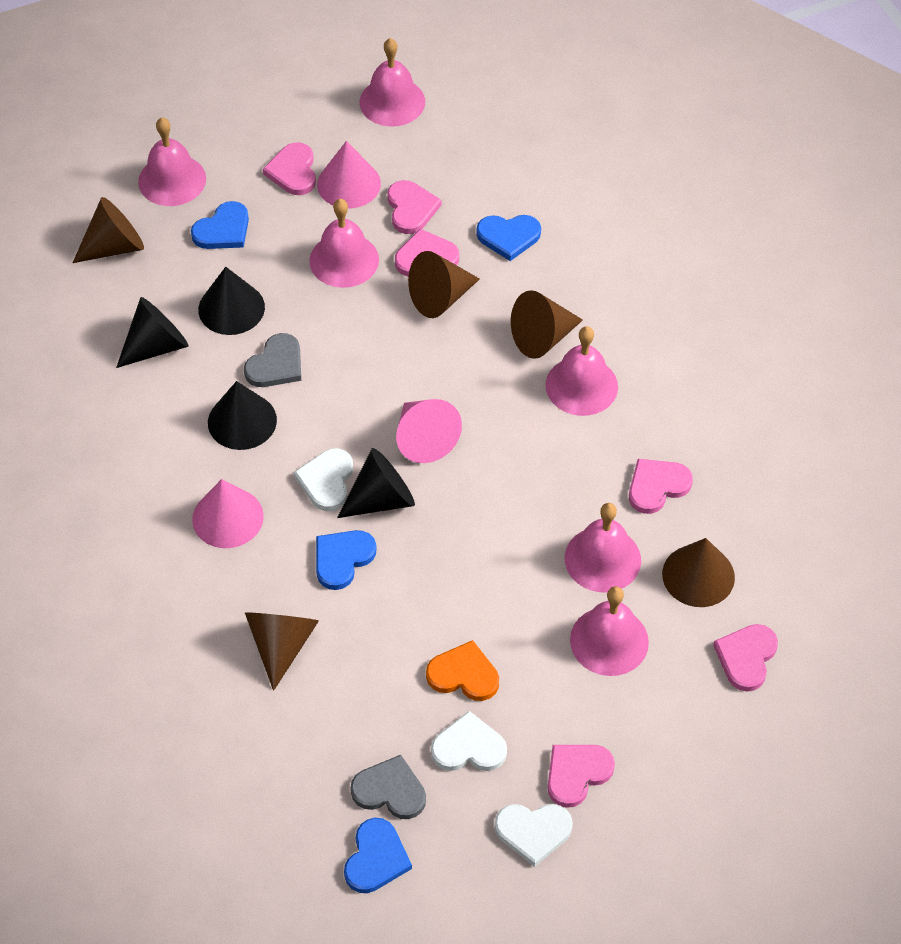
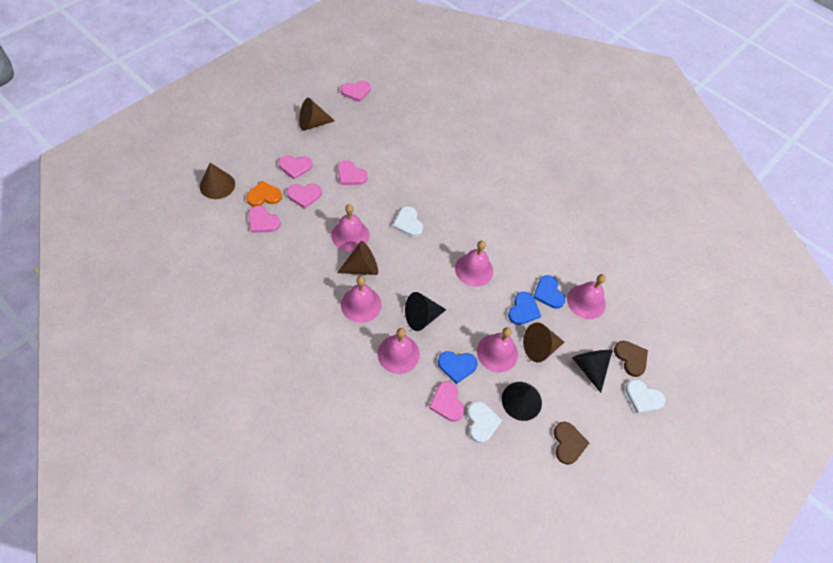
black cone: [116,297,189,368] [198,267,265,335] [208,381,277,450] [337,448,415,518] = 4 -> [405,292,446,331] [502,382,542,421] [572,350,612,393] = 3
blue heart: [191,201,249,249] [316,530,377,590] [344,818,412,893] [476,215,541,261] = 4 -> [438,351,478,384] [508,292,541,325] [533,275,566,309] = 3
brown cone: [73,197,144,263] [245,612,319,691] [408,251,480,318] [511,290,583,359] [662,538,735,607] = 5 -> [200,163,235,199] [299,98,335,131] [337,241,378,275] [523,322,564,362] = 4
brown heart: none = 0 -> [554,422,589,465] [614,341,648,377] = 2
grey heart: [244,333,301,387] [350,755,426,819] = 2 -> none = 0
pink cone: [192,479,264,548] [317,141,381,208] [396,399,462,463] = 3 -> none = 0

